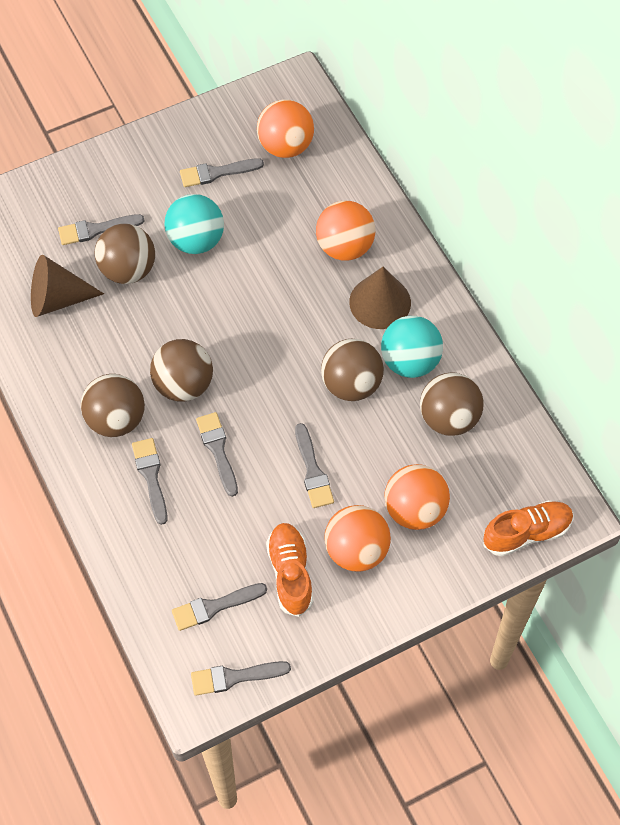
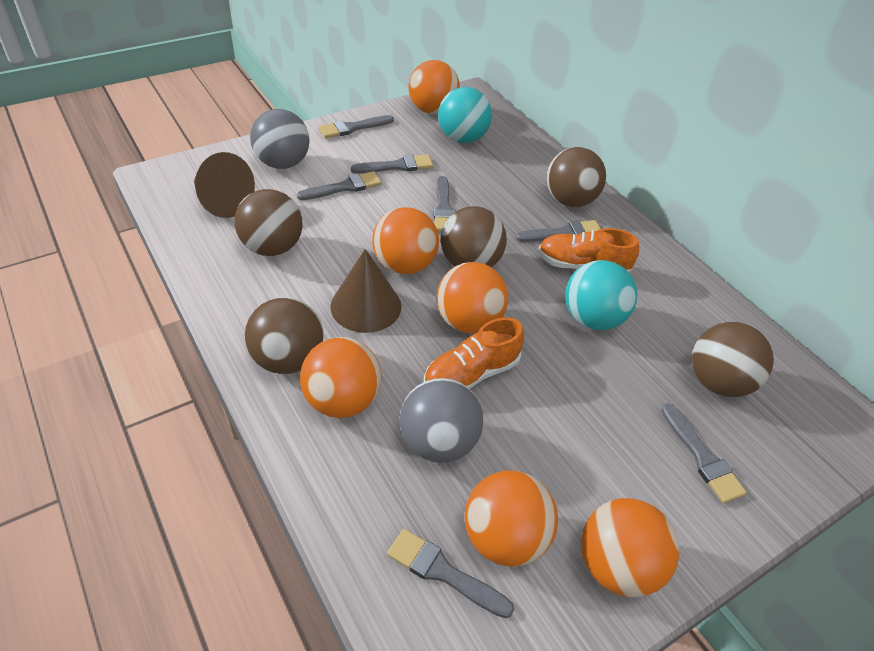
grey ball: none = 0 -> [250,109,310,169] [399,378,483,463] = 2
orange ball: [257,99,314,158] [316,201,375,261] [324,505,391,571] [384,464,450,530] = 4 -> [300,337,381,418] [372,207,439,274] [409,60,460,114] [437,262,508,334] [465,471,558,567] [581,498,679,597] = 6

